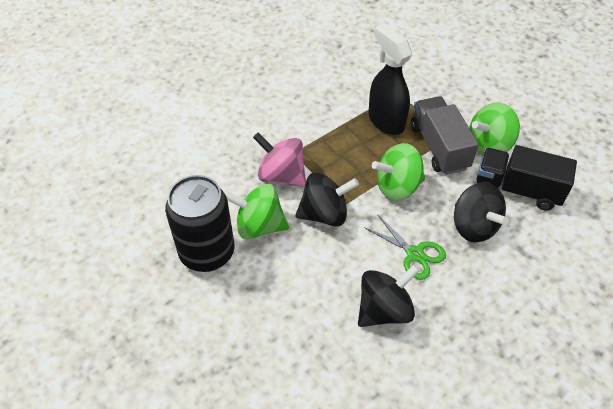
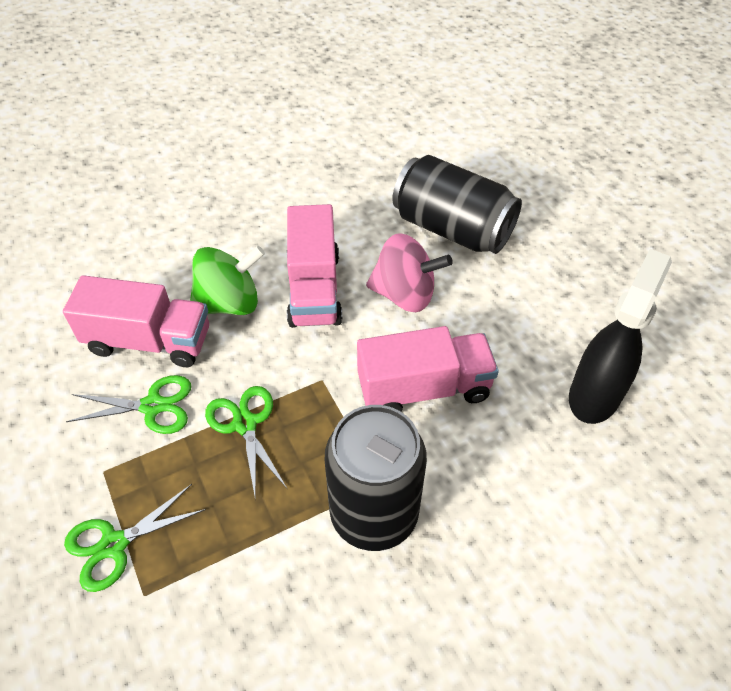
black can: [165,175,235,272] = 1 -> [325,405,427,551] [392,155,522,254] = 2
black spinning top: [295,172,359,227] [358,265,420,327] [454,182,509,242] = 3 -> none = 0
black truck: [477,145,577,211] = 1 -> none = 0
green scissors: [364,214,446,280] = 1 -> [64,484,206,592] [66,375,191,434] [205,386,287,496] = 3
green spinning top: [225,184,289,239] [372,143,425,201] [469,102,520,156] = 3 -> [190,246,265,315] = 1
grey truck: [411,96,479,175] = 1 -> none = 0
pink truck: none = 0 -> [63,275,209,367] [287,204,343,328] [357,326,499,412] = 3

